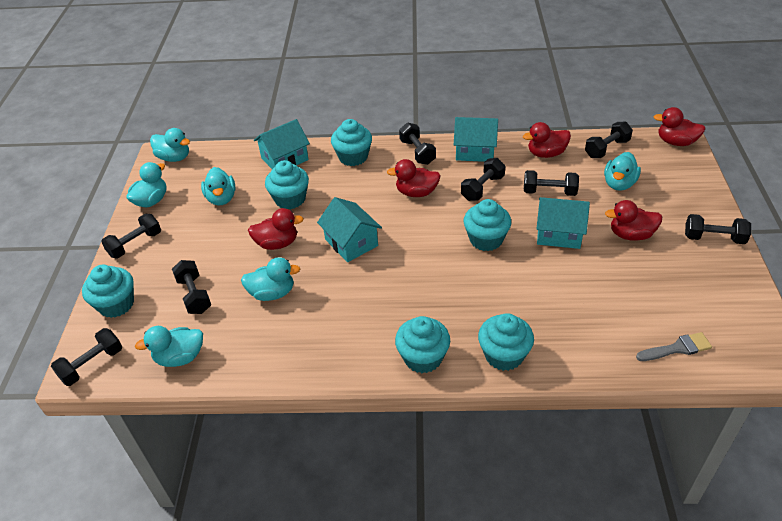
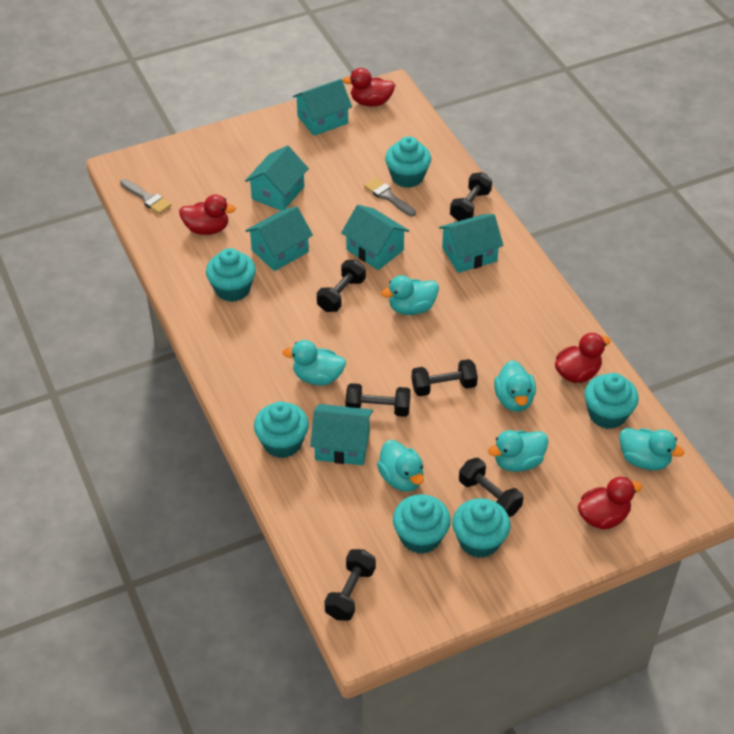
black dumbbell: [51,328,122,386] [101,214,161,258] [172,260,211,314] [399,123,436,165] [461,158,505,201] [524,170,579,196] [585,121,633,158] [685,214,751,244] = 8 -> [317,260,366,312] [324,549,376,621] [346,383,411,417] [412,359,478,396] [450,172,492,221] [459,458,523,517] = 6
grey brush: [636,332,712,361] = 1 -> [120,179,172,214] [364,178,416,217] = 2
red duck: [248,208,304,250] [387,159,441,197] [523,122,571,158] [605,200,662,241] [654,107,706,146] = 5 -> [179,195,236,235] [342,68,395,106] [555,333,610,383] [578,477,642,530] = 4
turquoise house: [254,119,310,169] [317,197,382,262] [454,117,498,162] [536,197,590,249] = 4 -> [245,145,309,210] [245,206,313,271] [293,79,352,136] [310,404,373,465] [341,205,409,270] [439,214,504,273] = 6

